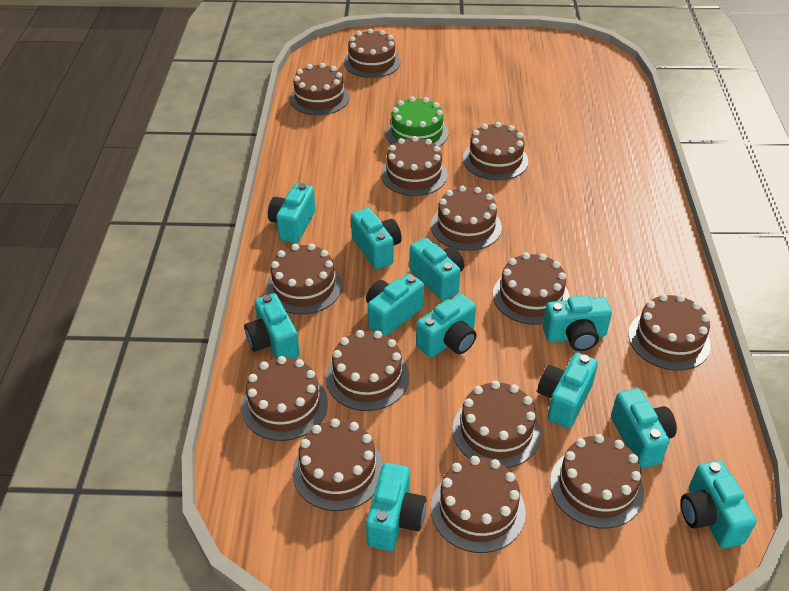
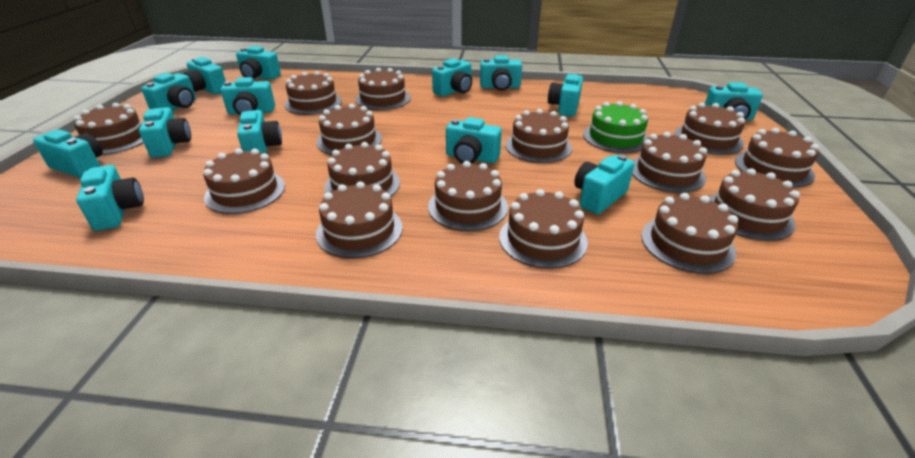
brown cake: [242,356,328,441] [266,243,342,314] [289,63,349,115] [292,418,383,511] [326,330,409,411] [344,29,401,78] [381,136,447,196] [431,185,502,251] [431,456,526,553] [452,381,541,468] [463,122,528,181] [493,252,570,325] [550,434,644,529] [629,294,711,371] = 14 -> [74,103,144,155] [203,148,285,214] [284,71,342,115] [316,104,382,155] [316,181,403,259] [324,142,400,196] [355,68,411,110] [428,161,508,231] [499,189,588,269] [506,109,572,163] [632,132,707,193] [641,193,738,274] [674,103,745,155] [709,168,800,241] [735,128,820,187] = 15
turquoise camera: [244,293,300,359] [268,183,316,243] [351,208,402,270] [366,273,424,336] [366,463,426,551] [409,238,464,301] [416,294,477,357] [538,353,598,428] [543,295,612,351] [611,388,677,469] [680,460,757,548] = 11 -> [33,129,103,178] [76,165,144,231] [139,107,191,158] [141,73,196,111] [184,57,226,94] [221,77,275,115] [236,46,281,79] [237,110,282,153] [432,58,472,97] [446,117,502,164] [480,55,522,91] [548,73,583,117] [574,154,634,214] [705,82,763,120] = 14

